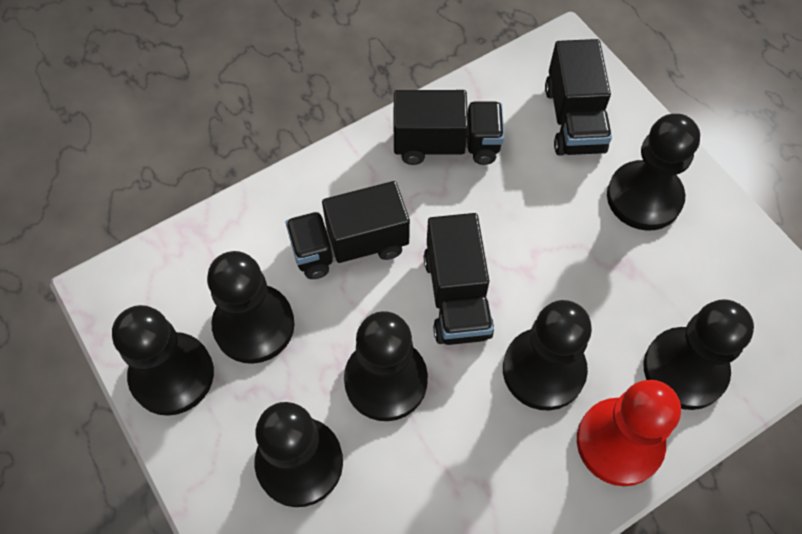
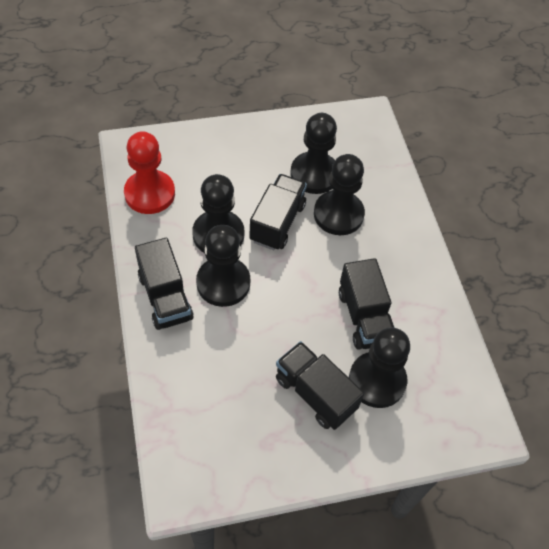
black pawn: [112,305,214,416] [207,251,295,364] [255,402,343,507] [344,311,428,421] [503,300,592,411] [607,114,700,231] [643,299,754,410] = 7 -> [192,174,244,253] [196,225,250,307] [290,113,337,194] [314,154,365,235] [349,327,410,408] = 5

